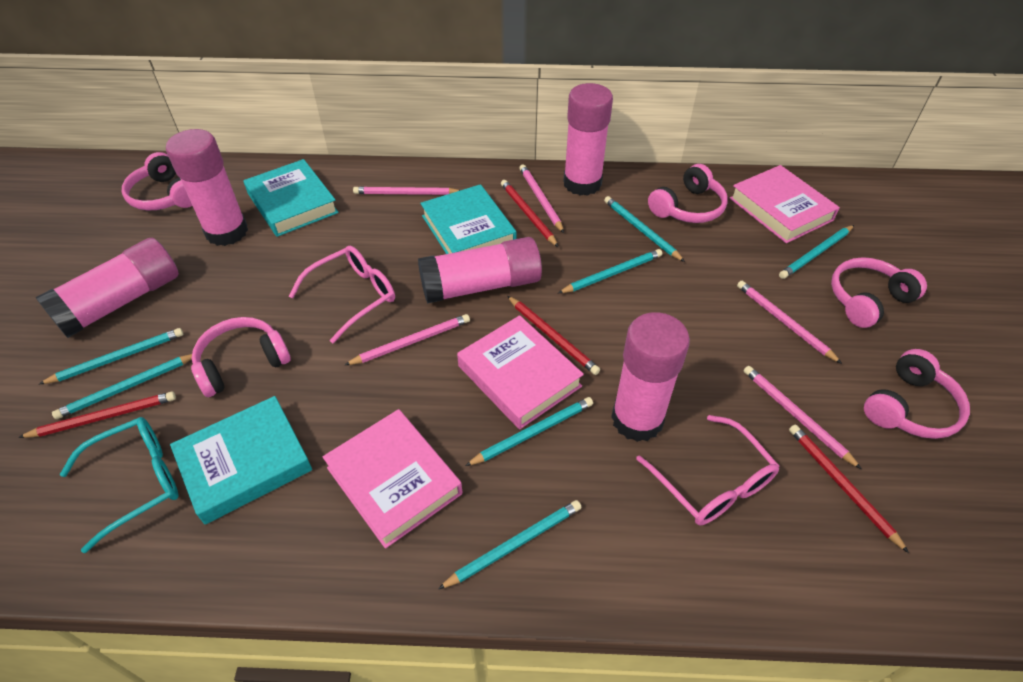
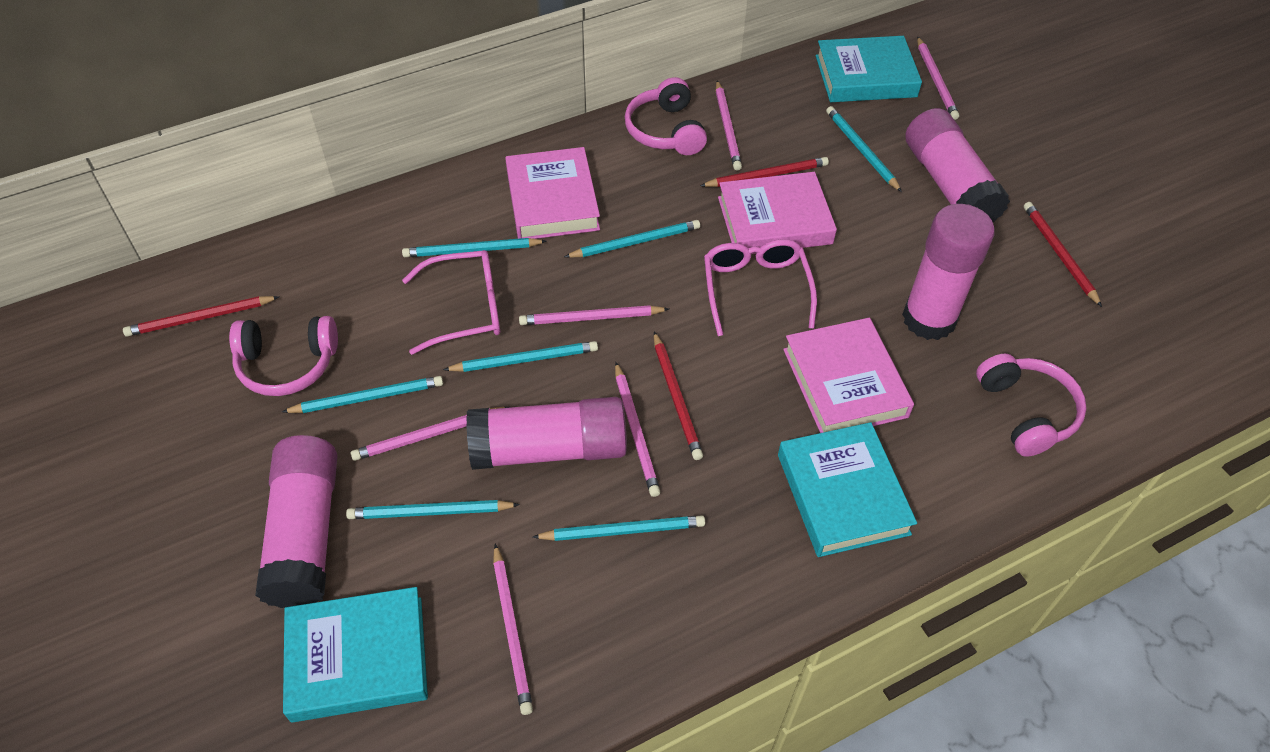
pink glue stick: [35,238,179,338] [166,129,248,246] [418,237,542,303] [563,83,613,196] [611,312,690,442] = 5 -> [255,435,338,608] [466,397,627,470] [902,204,995,340] [905,108,1010,222] = 4
pink headphones: [122,152,192,211] [191,317,291,397] [648,164,728,223] [831,257,927,328] [864,349,970,439] = 5 -> [229,316,338,396] [625,77,707,155] [976,354,1087,456] = 3
pink pencil: [345,314,470,365] [353,187,460,195] [519,164,564,233] [737,281,842,364] [744,366,861,469] = 5 -> [350,407,510,461] [493,544,533,715] [519,305,669,325] [615,362,660,497] [716,80,742,171] [917,37,959,120] = 6
turquoise glasses: [60,417,179,554] = 1 -> none = 0

